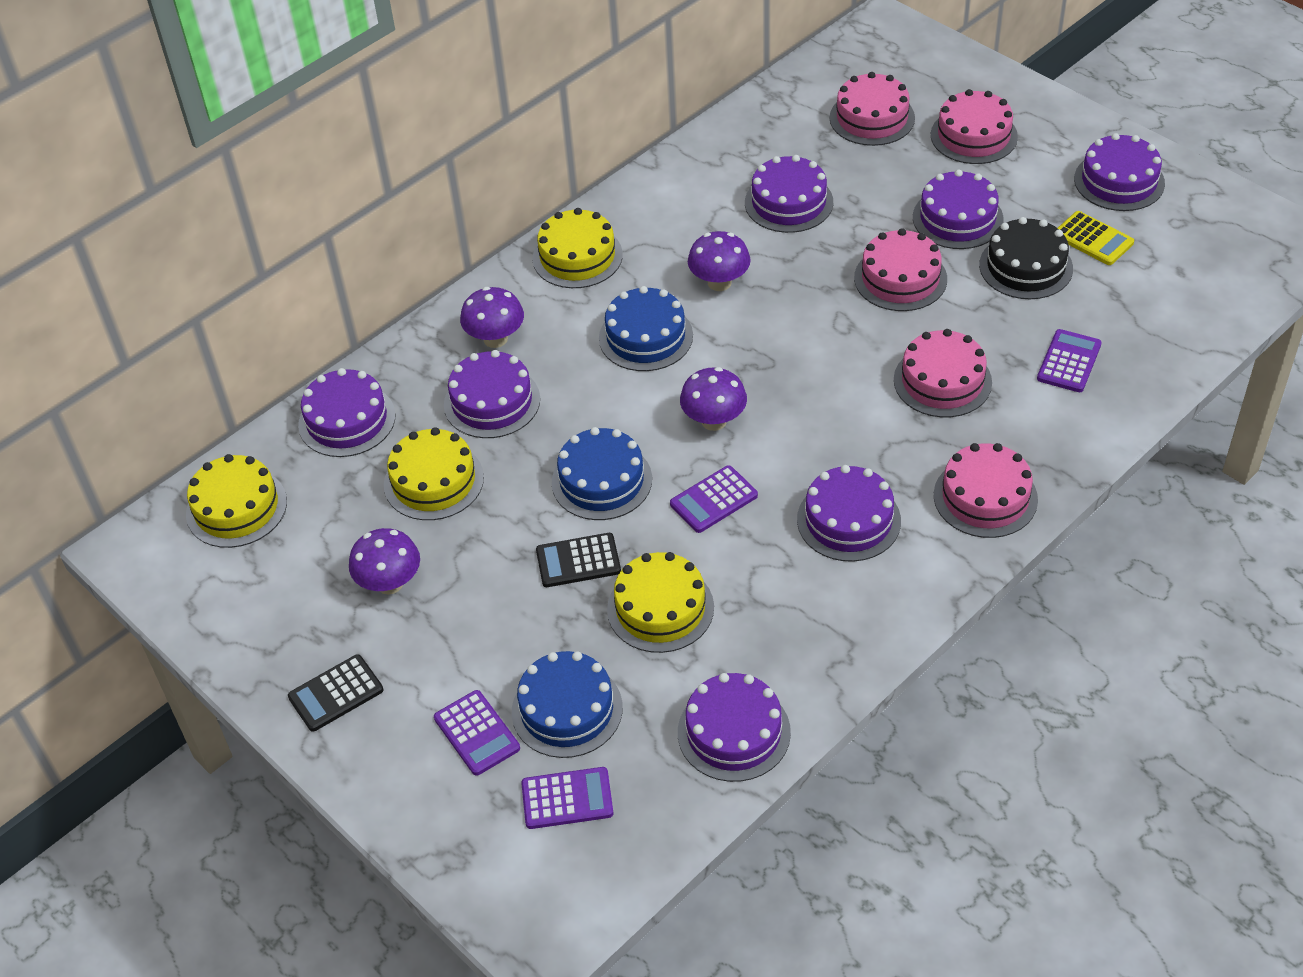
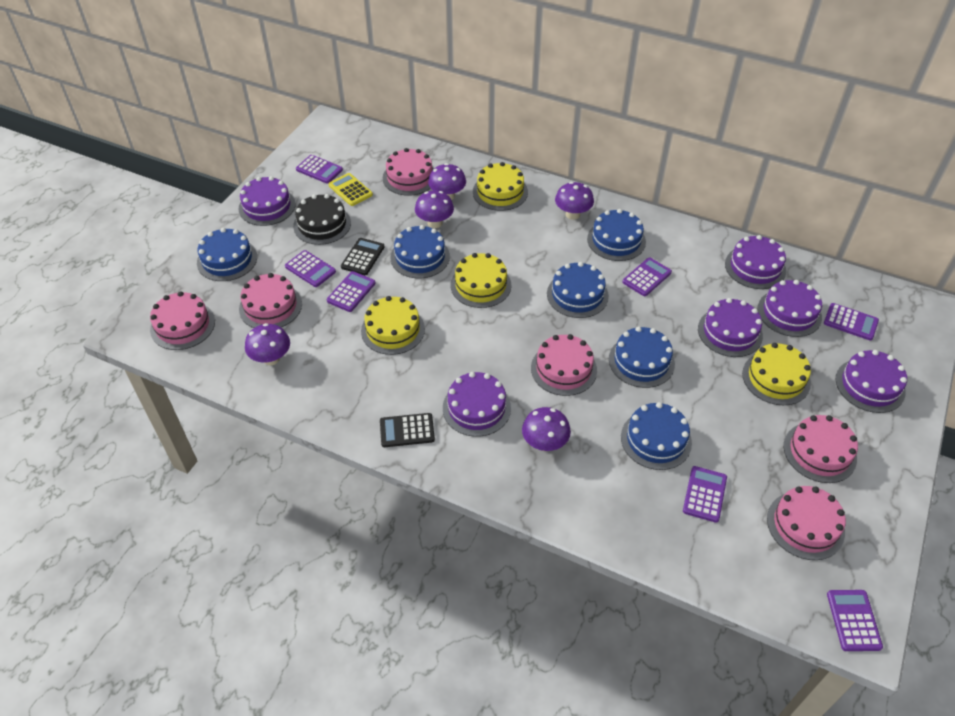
blue cake: [512,651,623,758] [552,427,652,520] [599,286,693,371] = 3 -> [197,228,257,281] [390,225,450,278] [547,262,609,318] [587,209,646,261] [609,326,675,388] [621,402,692,470] = 6
pink cake: [830,72,915,146] [854,228,947,311] [894,329,992,417] [931,89,1018,164] [934,443,1038,538] = 5 -> [150,291,215,350] [239,273,302,328] [383,148,434,196] [531,334,597,396] [767,486,846,560] [784,415,858,483] = 6
purple cake: [298,368,395,457] [444,350,540,438] [678,673,791,782] [745,155,833,233] [797,465,901,562] [913,169,1003,249] [1074,133,1165,211] = 7 -> [238,176,296,226] [443,372,511,437] [698,298,763,357] [725,235,786,289] [758,280,822,337] [836,350,907,413] = 6
purple calculator: [434,690,520,776] [521,767,613,829] [670,465,758,533] [1037,329,1102,392] = 4 -> [285,250,336,287] [296,155,343,184] [327,271,376,312] [622,257,672,296] [683,466,727,523] [824,303,879,341] [827,590,883,651] = 7
purple mushroom: [349,528,420,594] [460,287,524,348] [680,367,747,431] [688,231,751,291] = 4 -> [245,323,290,365] [415,191,454,228] [428,163,466,200] [522,407,571,451] [555,182,594,220] = 5

